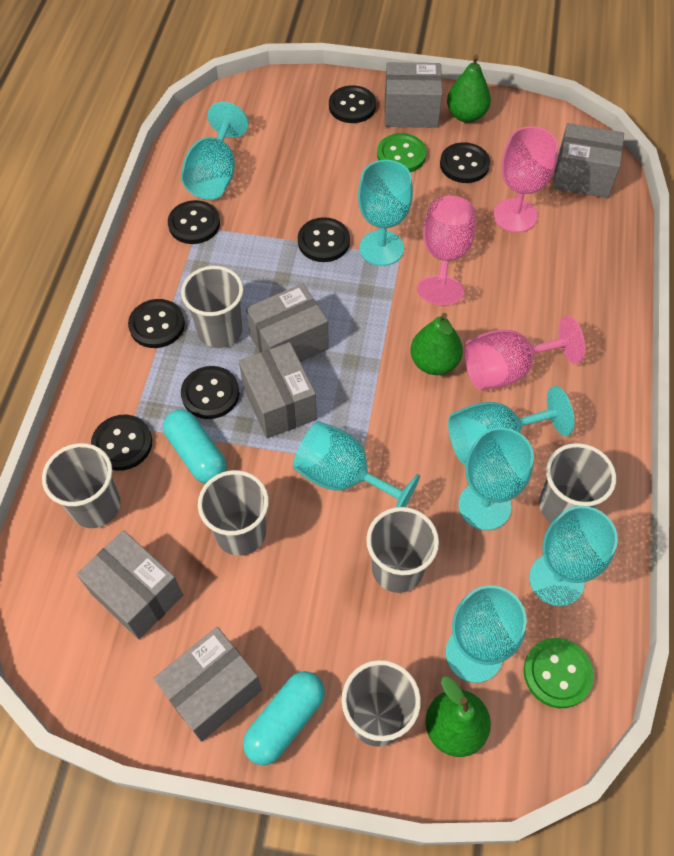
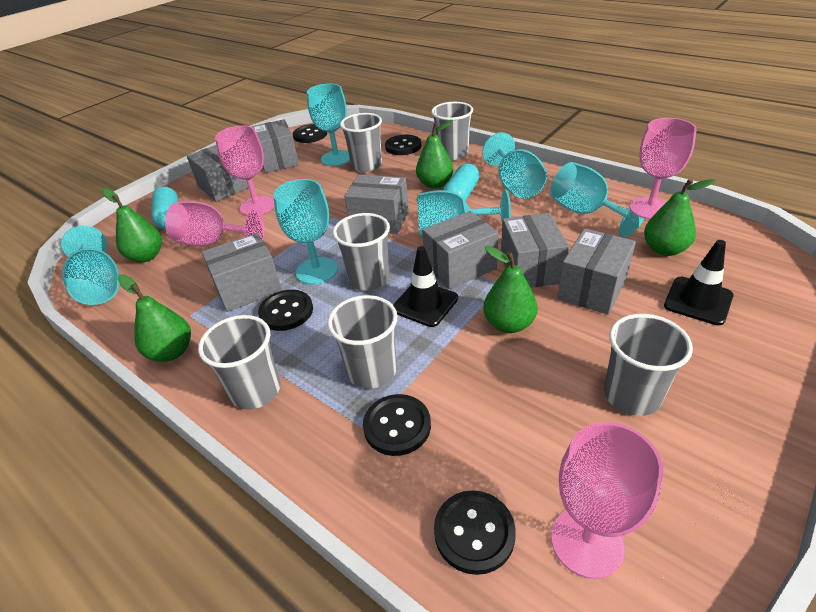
black button: [91,415,152,471] [128,299,185,348] [168,200,220,244] [181,366,240,419] [298,217,350,262] [329,85,376,123] [440,142,490,183] = 7 -> [258,290,313,331] [293,124,327,143] [363,394,431,456] [385,135,421,155] [434,490,516,575] = 5
black traffic cone: none = 0 -> [393,246,458,327] [664,240,734,325] = 2
green button: [377,133,426,172] [524,638,594,708] = 2 -> none = 0
green pear: [410,313,463,375] [426,676,491,757] [447,55,491,123] = 3 -> [102,188,162,262] [117,275,191,362] [416,120,453,189] [483,246,538,333] [644,179,716,256] = 5
grey box: [77,530,183,639] [153,627,262,742] [239,342,317,438] [246,283,329,362] [384,62,442,128] [552,123,624,198] = 6 -> [187,145,249,202] [202,233,282,312] [251,119,299,173] [344,174,409,234] [422,211,498,289] [501,213,569,288] [557,228,636,315] = 7
pink goblet: [417,196,476,305] [464,316,585,390] [494,126,558,232] = 3 -> [165,201,264,246] [215,125,275,216] [551,422,663,579] [629,118,697,219] = 4
turquoise goblet: [181,102,249,200] [293,421,420,507] [358,160,413,266] [446,585,527,683] [448,386,574,465] [459,428,534,530] [529,506,618,606] = 7 -> [61,226,119,305] [273,179,338,285] [307,84,350,166] [418,190,511,236] [482,132,547,199] [550,162,650,237] = 6

